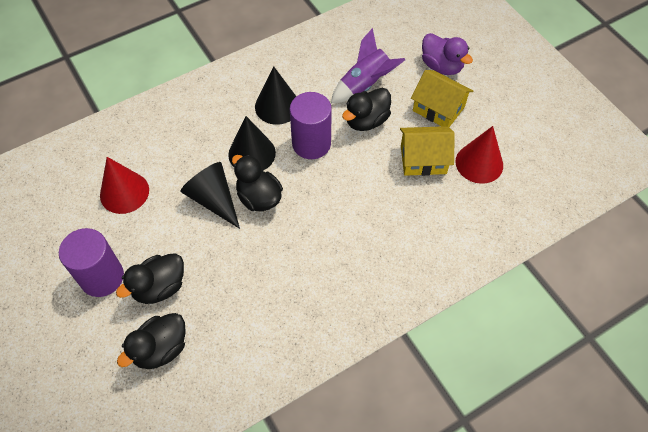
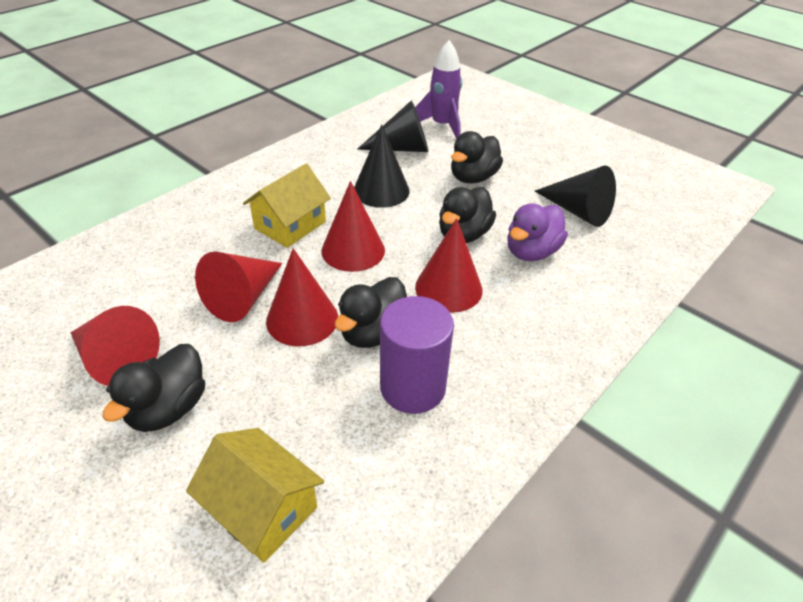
purple cylinder: [59,228,124,297] [290,92,332,159] = 2 -> [380,296,454,414] = 1
red cone: [100,157,149,214] [456,126,503,184] = 2 -> [71,306,160,386] [195,252,282,322] [266,248,338,346] [321,181,385,272] [415,218,483,313] = 5

